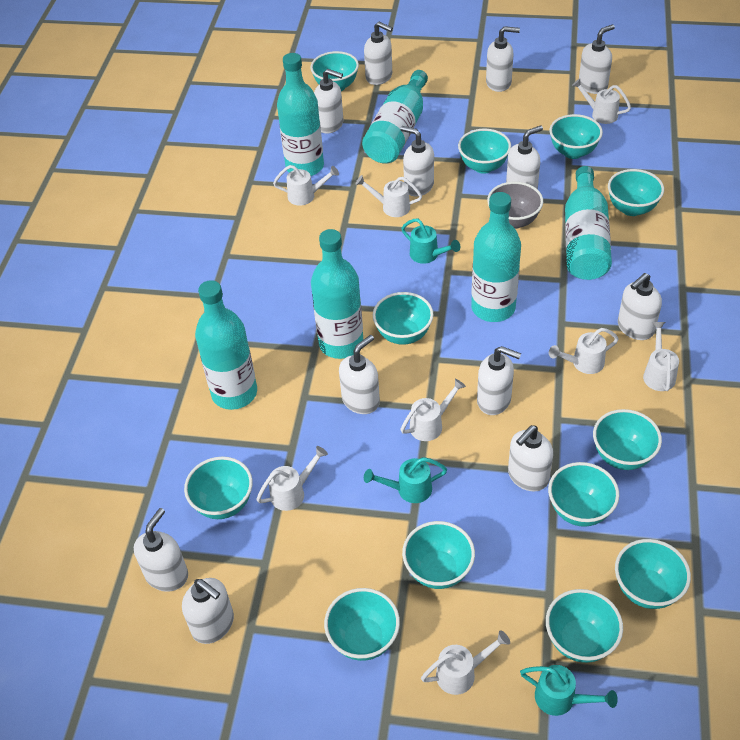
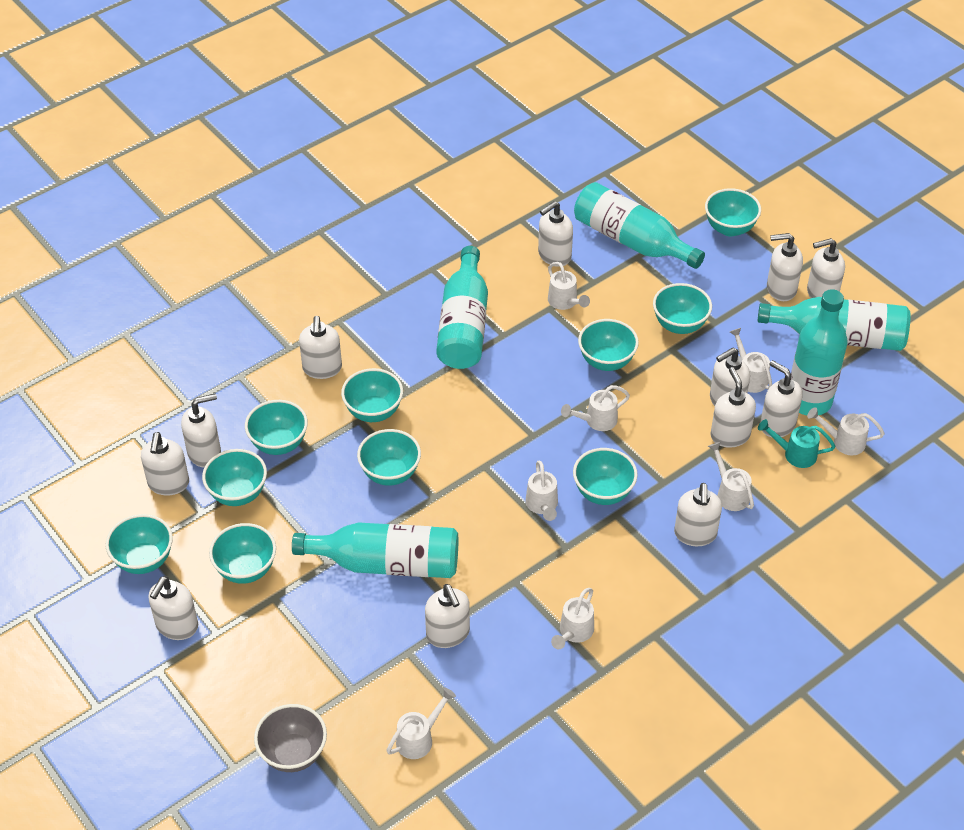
turquoise bottle: [195,280,257,410] [277,53,324,176] [311,229,363,359] [362,70,428,164] [471,192,521,322] [565,166,612,280] = 6 -> [292,523,458,578] [436,246,488,369] [574,182,705,269] [758,297,911,351] [791,289,848,415] = 5
turquoise bowl: [184,456,253,519] [310,51,359,91] [324,588,400,661] [373,292,434,345] [402,521,475,589] [458,129,511,174] [546,589,623,663] [548,462,619,527] [550,114,603,159] [593,409,662,470] [608,169,664,216] [615,539,691,609] = 12 -> [106,514,173,574] [202,449,267,506] [209,523,276,584] [245,400,308,455] [341,368,403,422] [357,429,421,486] [573,448,638,505] [578,319,639,371] [653,283,712,334] [705,188,761,236] = 10
turquoise watering can: [364,457,447,503] [401,219,460,264] [520,665,618,716] = 3 -> [758,419,835,468] = 1

